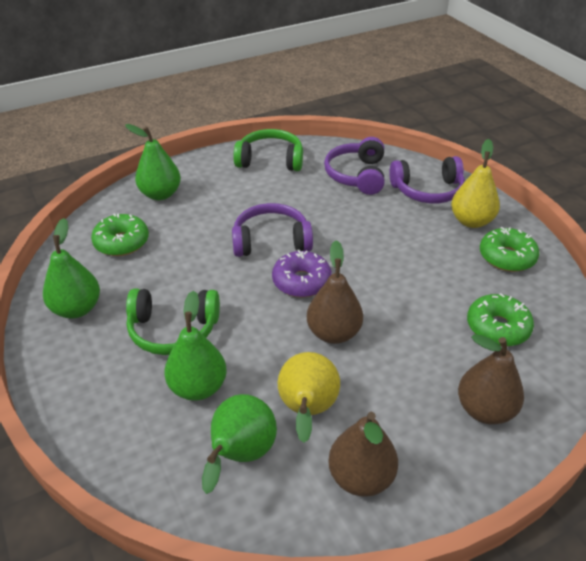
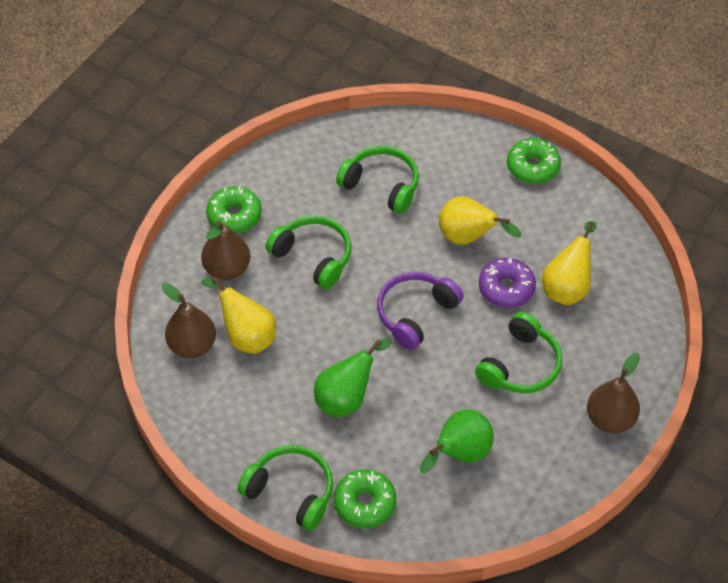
green headphones: [126,288,220,355] [233,129,303,171] = 2 -> [238,445,333,531] [266,216,351,289] [336,146,419,214] [475,312,562,393] = 4
green pear: [43,218,100,318] [125,124,181,200] [164,291,227,401] [202,394,277,494] = 4 -> [314,339,391,417] [420,409,494,474] = 2
purple headphones: [232,203,313,257] [324,137,385,195] [389,156,465,203] = 3 -> [377,272,464,350] = 1
yellow pear: [278,352,340,443] [451,139,500,228] = 2 -> [201,276,276,354] [439,197,521,245] [542,221,597,305] = 3

